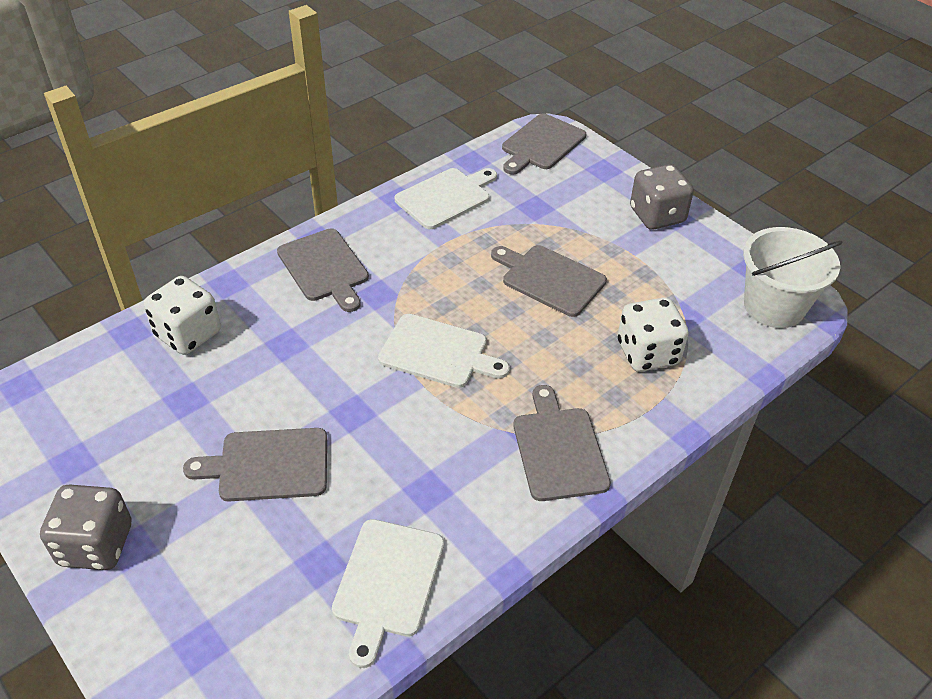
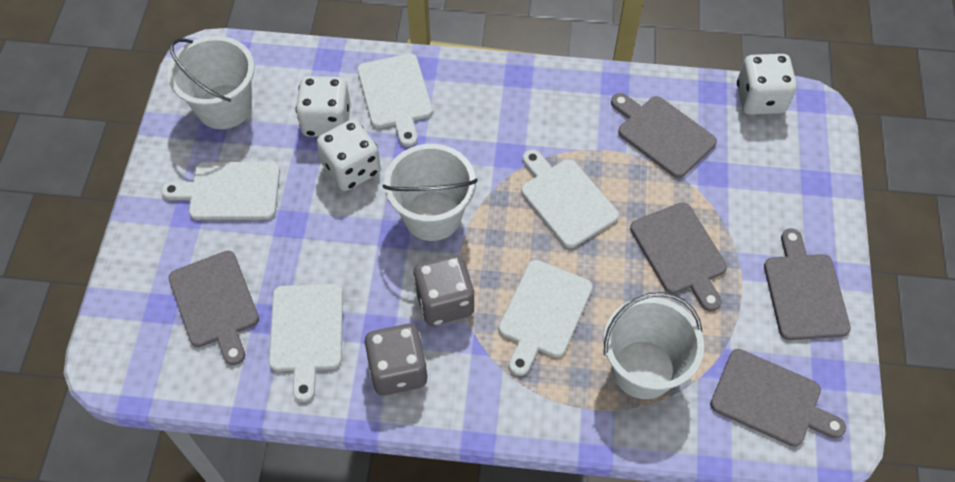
white bucket: [743,227,843,328] = 1 -> [167,36,255,129] [383,144,478,241] [604,292,704,399] = 3
white cutting board: [332,519,444,668] [378,314,510,388] [394,168,497,229] = 3 -> [161,162,280,220] [269,284,343,402] [357,54,433,147] [499,260,593,376] [521,150,619,248] = 5
white dice: [144,276,221,355] [618,297,689,372] = 2 -> [296,76,351,137] [317,119,381,191] [737,54,797,115] = 3

